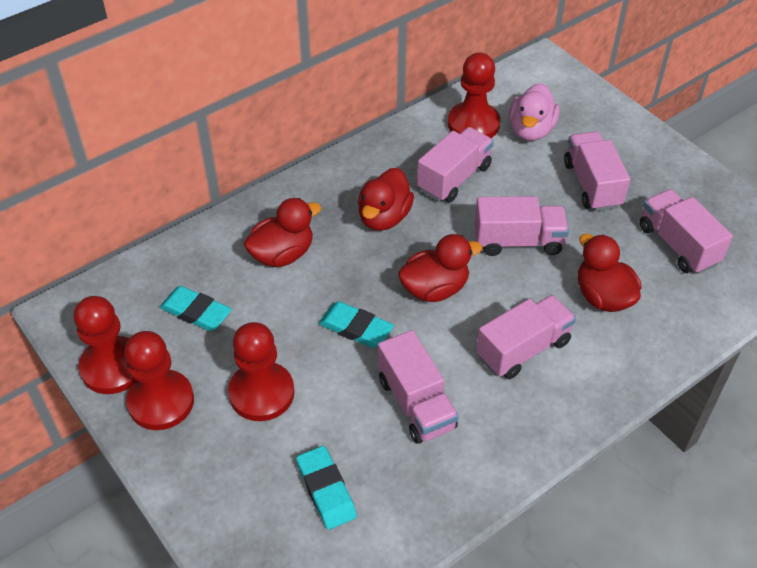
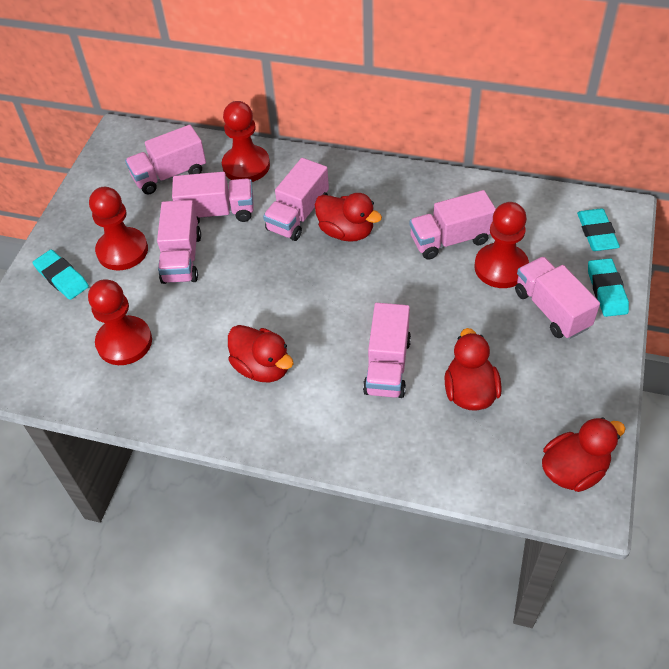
pink duck: [509,83,560,141] = 1 -> none = 0
pink truck: [378,330,459,444] [417,127,494,203] [475,196,569,256] [476,295,576,380] [564,131,630,211] [640,189,733,274] = 6 -> [125,125,206,195] [157,200,201,284] [172,172,254,224] [263,158,329,241] [363,303,411,398] [410,190,496,260] [515,256,600,339] = 7

